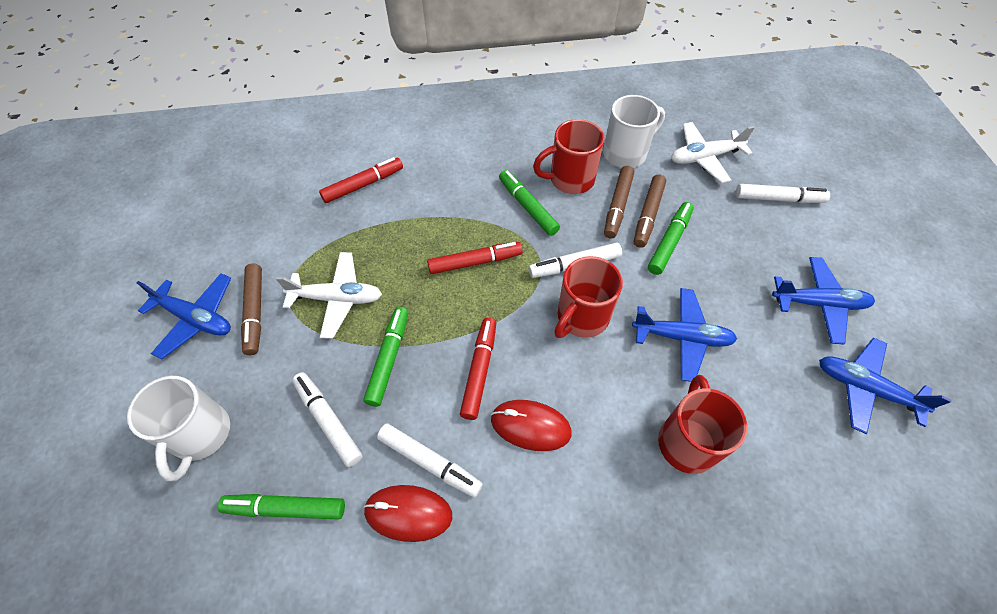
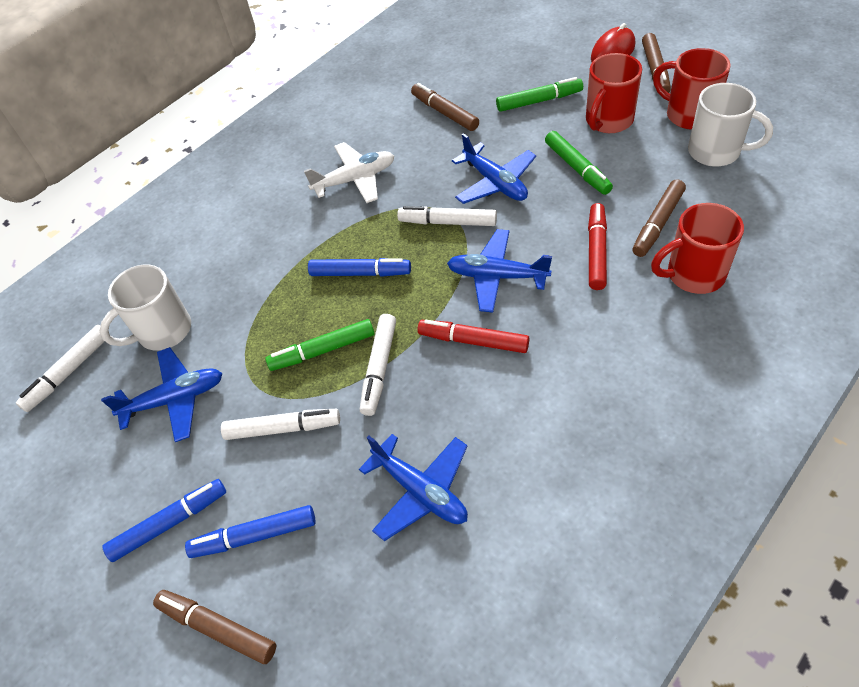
blue marker: none = 0 -> [102,479,226,562] [185,505,316,558] [308,258,411,277] = 3
brown marker: [241,264,262,355] [604,166,634,239] [634,174,666,248] = 3 -> [153,590,276,664] [411,83,479,131] [632,179,686,257] [642,33,671,93] = 4
green marker: [218,494,345,519] [363,307,408,407] [499,170,560,236] [648,202,694,275] = 4 -> [265,319,374,371] [496,77,583,112] [545,131,613,195] = 3
red marker: [319,157,403,203] [427,242,523,274] [460,318,496,420] = 3 -> [418,320,529,353] [588,203,607,290] = 2
red mouse: [363,485,452,542] [491,400,572,451] = 2 -> [591,23,635,62] = 1
white plane: [276,252,382,339] [671,122,755,183] = 2 -> [304,142,394,203] = 1

